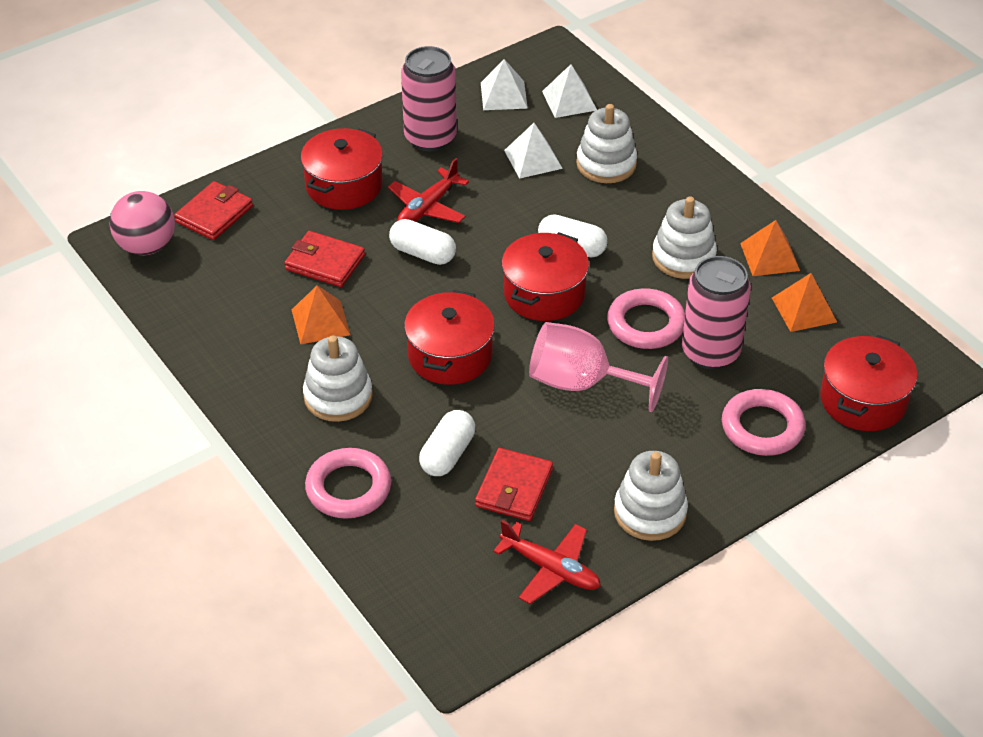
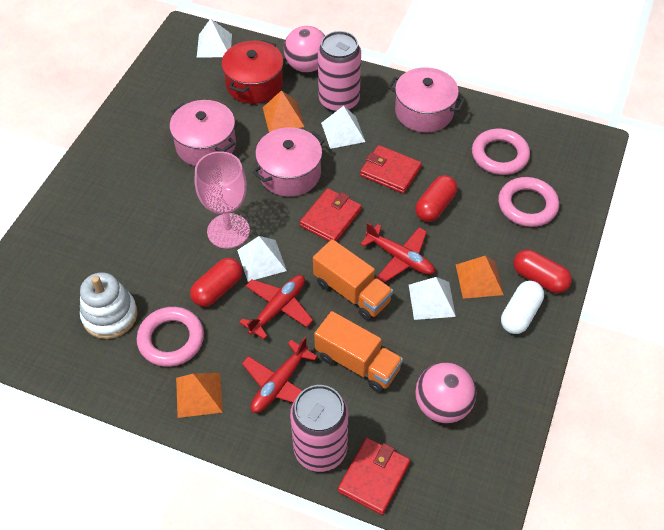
orange truck: none = 0 -> [313,239,393,321] [314,311,403,393] = 2
pink ball: [109,191,175,255] = 1 -> [284,26,325,73] [415,362,476,423] = 2
pink pot: none = 0 -> [170,100,236,166] [252,127,325,197] [388,67,465,133] = 3
red capsule: none = 0 -> [190,258,242,307] [415,175,457,222] [513,250,572,293] = 3
red plane: [388,158,469,223] [493,520,601,604] = 2 -> [239,275,313,339] [242,337,318,413] [360,222,435,283] = 3
red pot: [300,128,383,210] [404,290,495,385] [502,232,589,321] [820,335,917,431] = 4 -> [222,40,283,104] = 1
white capsule: [389,219,456,265] [419,410,475,476] [538,214,608,257] = 3 -> [501,281,544,334] = 1
white pyramid: [481,59,528,110] [504,123,563,179] [542,64,597,118] = 3 -> [197,18,232,58] [237,236,287,282] [321,106,365,149] [409,277,456,320] = 4
white stacking toy: [303,336,373,422] [576,104,637,183] [614,451,688,541] [652,196,717,279] = 4 -> [80,272,138,339] = 1

